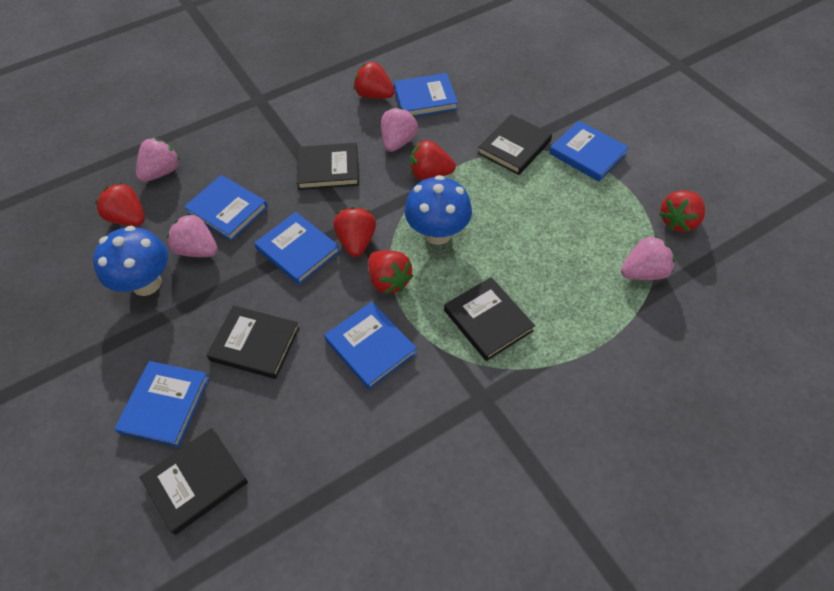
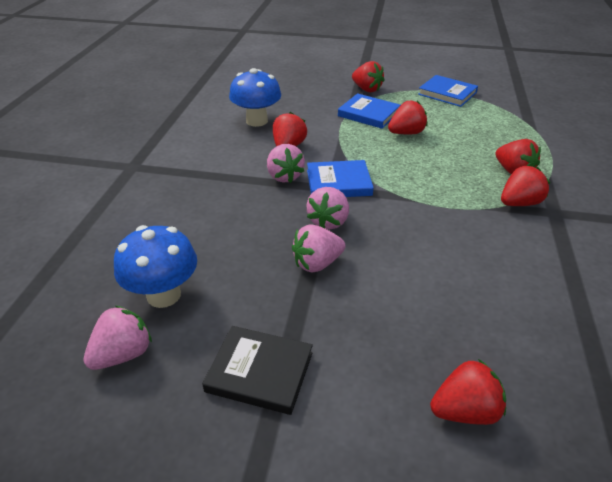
black book: [140,428,248,535] [206,305,300,379] [297,143,359,190] [444,277,535,361] [478,114,552,175] = 5 -> [202,326,313,415] = 1
blue book: [114,361,209,447] [184,175,268,241] [254,212,340,285] [324,302,417,390] [394,73,458,116] [549,121,629,182] = 6 -> [307,160,374,197] [338,93,401,129] [418,75,478,107] = 3

